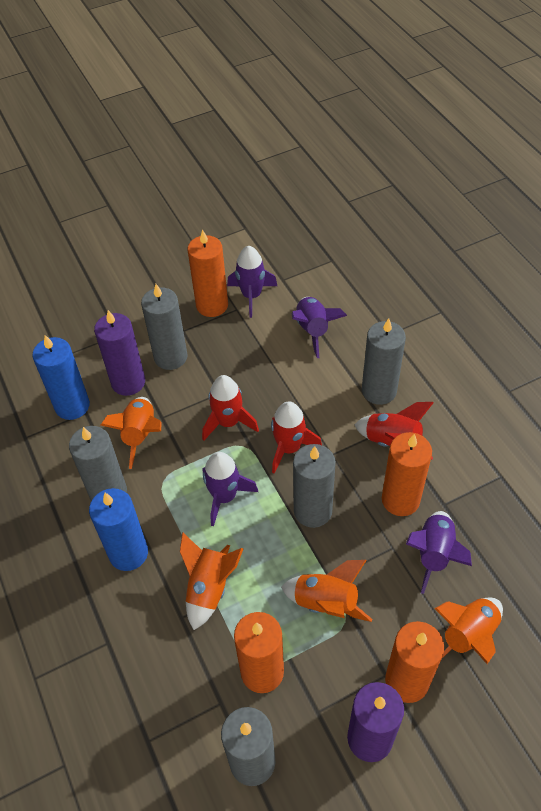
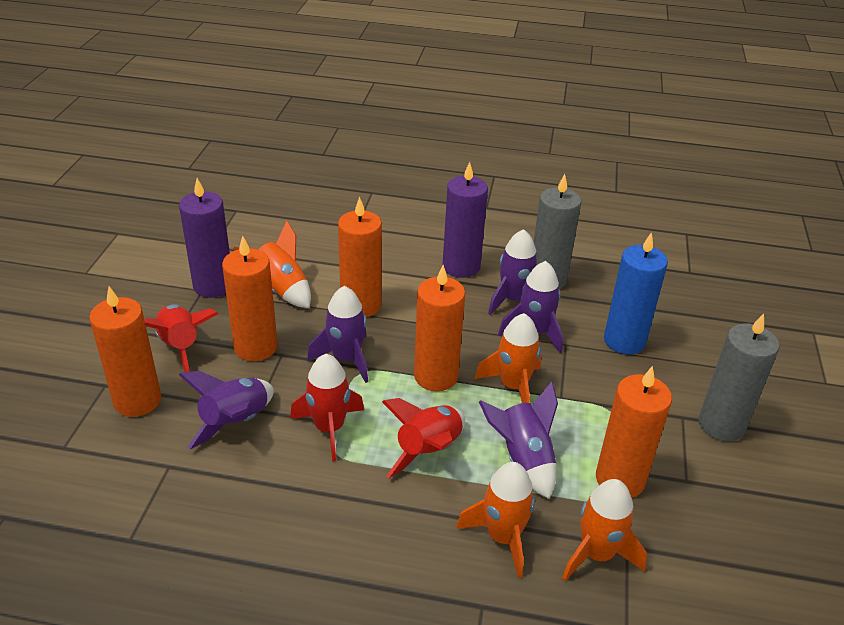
blue candle: [32,335,90,420] [89,488,148,571] = 2 -> [604,232,668,354] = 1
grey candle: [69,426,127,501] [141,284,188,370] [221,707,276,786] [293,444,336,528] [362,318,406,405] = 5 -> [534,174,581,289] [699,313,780,441] = 2
orange candle: [188,229,228,317] [234,612,284,693] [382,432,432,516] [385,621,444,703] = 4 -> [89,286,161,417] [222,236,278,361] [338,197,382,317] [414,265,465,391] [596,366,672,498] = 5
purple rocket: [203,452,258,526] [227,246,277,318] [291,297,347,358] [406,511,472,594] = 4 -> [179,371,274,450] [307,286,368,383] [479,381,558,499] [488,229,537,315] [498,261,563,353] = 5

